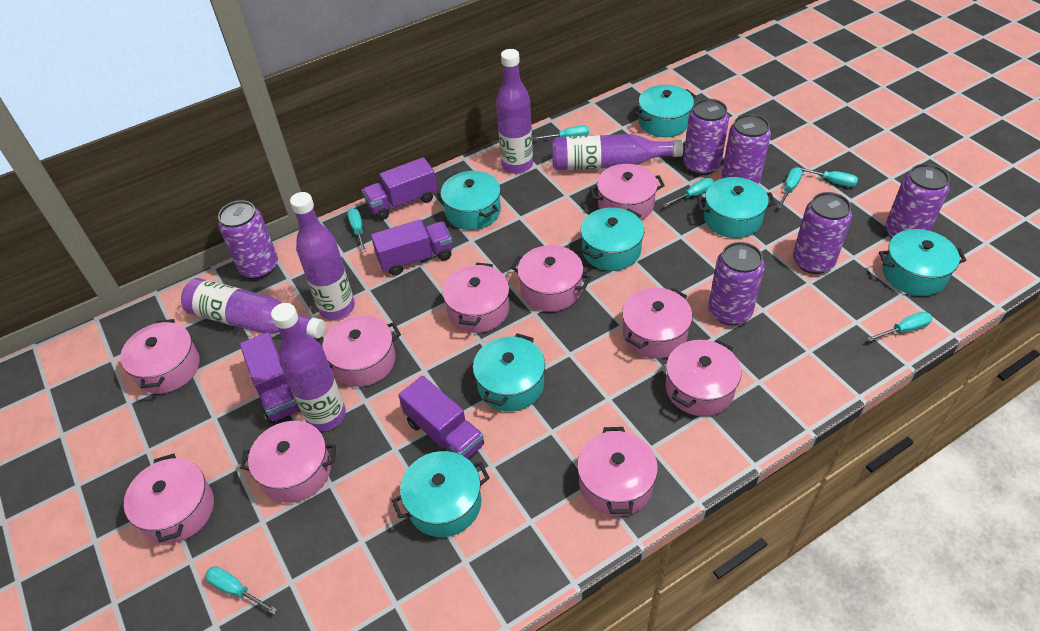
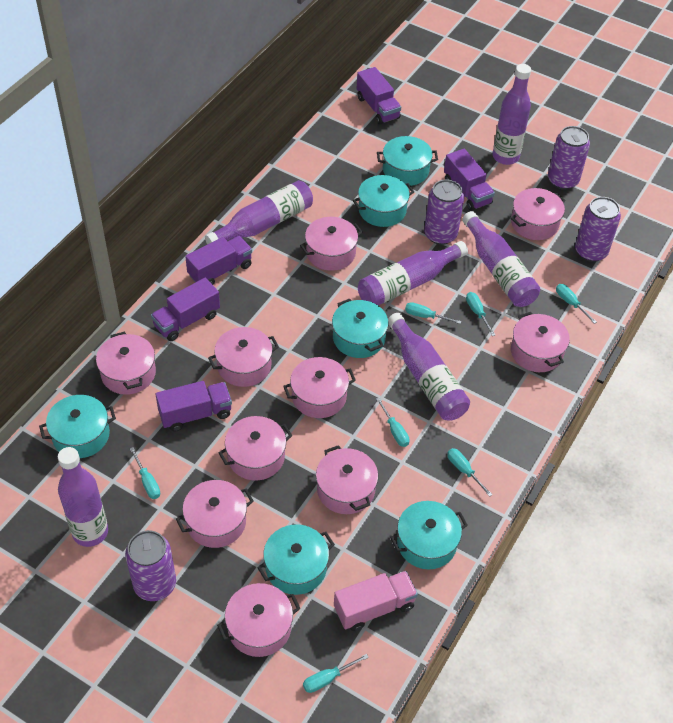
pink truck: none = 0 -> [334,571,418,631] = 1
purple bottle: [181,278,325,339] [271,303,346,431] [290,192,355,320] [496,49,533,174] [552,134,683,170] = 5 -> [58,447,108,547] [205,180,313,244] [358,241,468,305] [388,313,470,421] [462,211,540,307] [493,64,531,165] = 6
purple can: [218,200,278,279] [683,99,729,175] [708,242,765,325] [722,114,771,184] [793,192,852,274] [885,164,950,238] = 6 -> [125,530,176,601] [424,180,464,245] [548,126,590,190] [575,197,621,262] = 4
purple truck: [240,332,300,424] [362,157,437,220] [371,220,452,276] [398,376,484,459] = 4 -> [151,278,220,341] [155,381,232,432] [185,236,252,285] [357,67,401,125] [444,149,495,211] = 5
turquoise pot: [392,451,490,537] [441,171,501,230] [473,333,545,411] [580,207,644,271] [635,85,696,137] [697,177,776,238] [879,229,967,296] = 7 -> [39,395,116,458] [257,524,335,595] [332,299,389,358] [353,175,414,227] [377,136,438,186] [390,501,468,569] = 6

